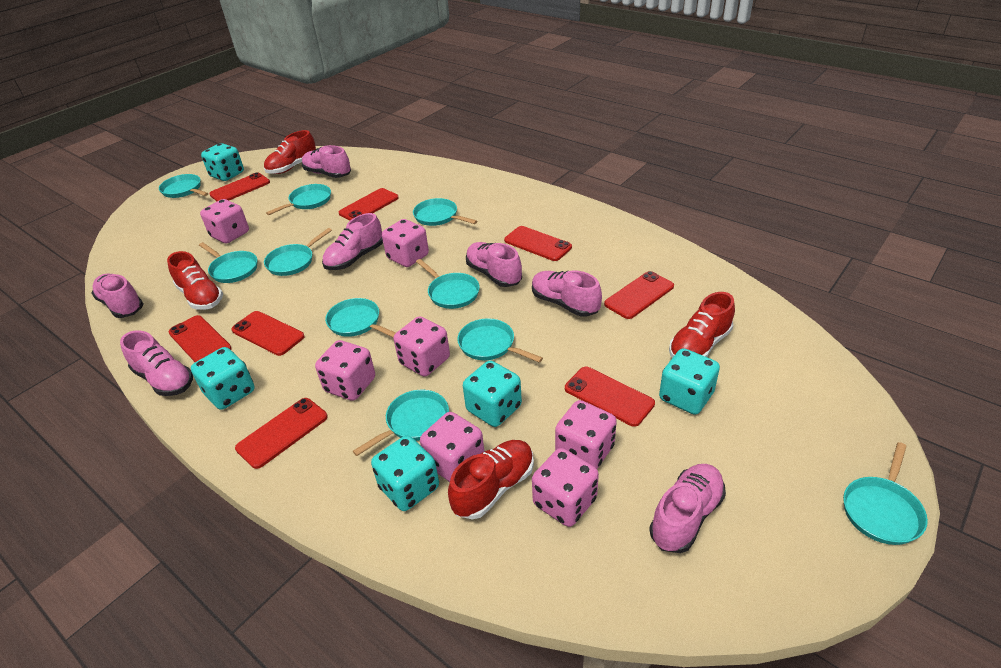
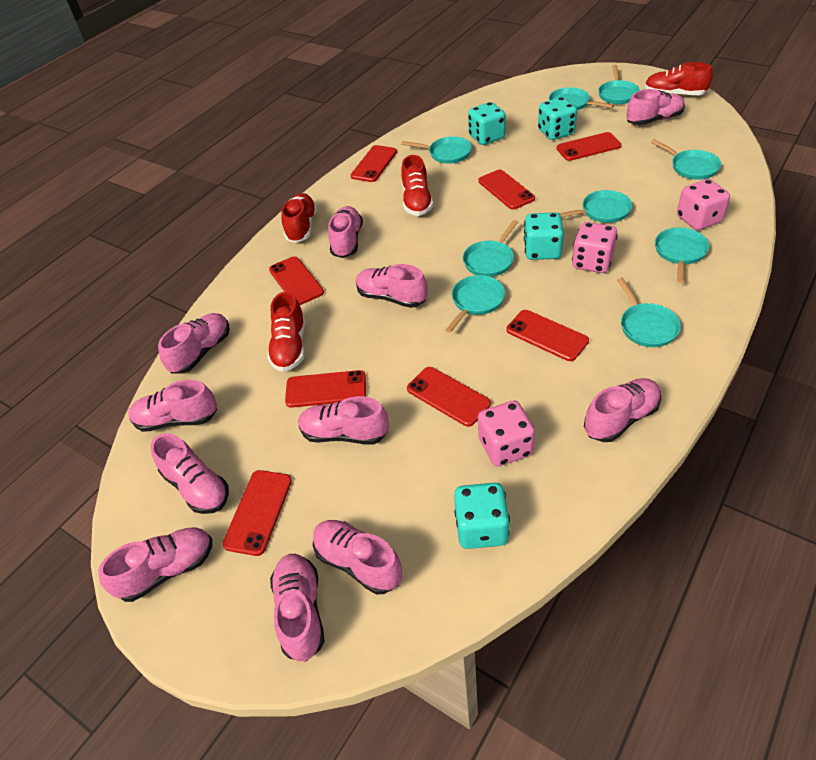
pink dice: [200,199,249,243] [315,340,375,401] [382,219,429,267] [394,316,450,377] [420,412,484,482] [532,448,599,527] [555,400,617,469] = 7 -> [478,400,535,466] [572,222,618,273] [677,179,730,230] = 3
pink shoe: [92,274,143,318] [120,330,193,396] [302,145,351,178] [322,213,383,270] [466,242,522,287] [532,270,602,317] [649,464,726,553] = 7 -> [98,527,212,602] [128,380,217,432] [151,433,229,514] [158,313,230,374] [270,554,325,662] [298,396,389,445] [313,520,402,595] [328,206,363,258] [356,264,428,308] [584,378,661,442] [626,89,685,125] = 11
turquoise dice: [191,347,255,410] [201,143,244,181] [371,435,439,511] [463,361,522,427] [659,348,720,415] = 5 -> [454,483,510,549] [468,102,506,145] [524,212,564,260] [538,97,577,140] = 4
turquoise pan: [159,174,208,198] [199,242,257,283] [264,228,332,276] [266,184,331,215] [325,298,396,338] [353,390,449,456] [413,198,477,226] [416,259,480,309] [457,318,543,363] [843,442,928,545] = 10 -> [401,136,472,164] [446,275,505,333] [463,220,518,277] [549,87,614,110] [559,190,632,223] [598,65,640,104] [617,278,681,347] [651,139,721,180] [655,228,710,283] = 9

